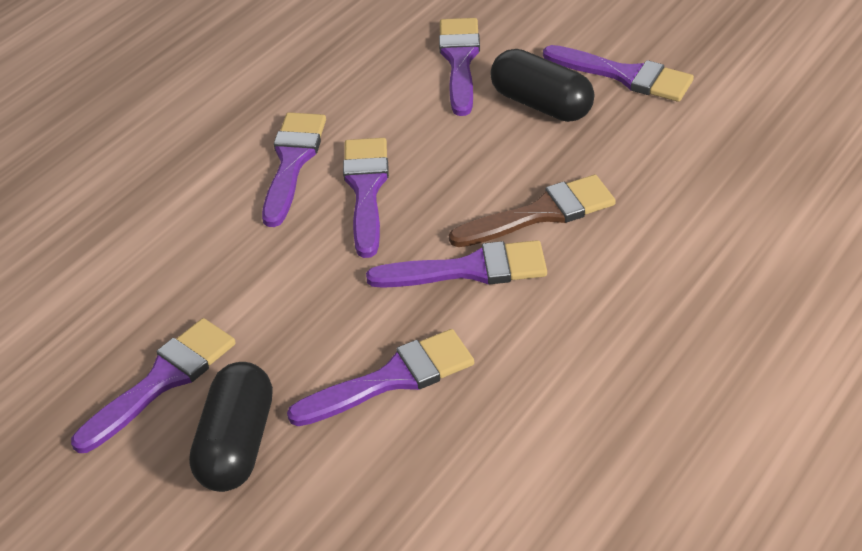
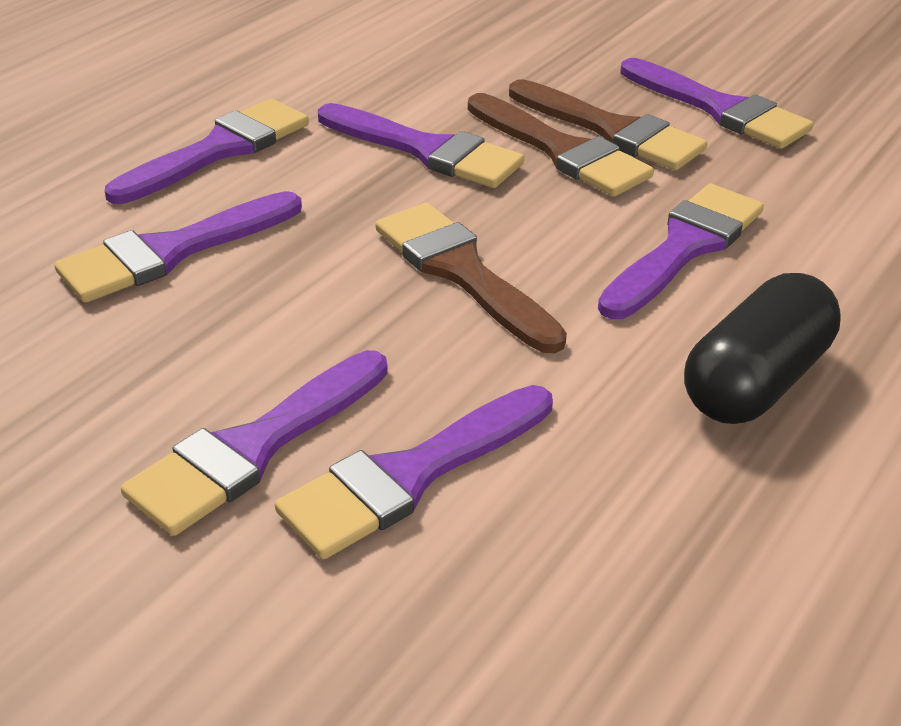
black capsule: [189,362,273,492] [490,49,594,122] = 2 -> [684,273,841,424] = 1
brown brush: [449,175,616,247] = 1 -> [375,203,567,354] [468,93,654,196] [509,79,707,170] = 3

